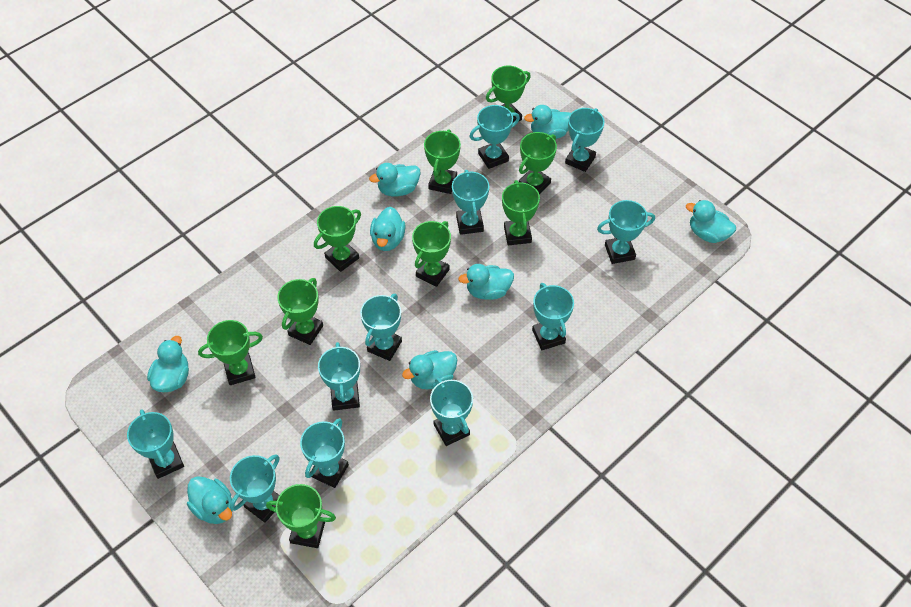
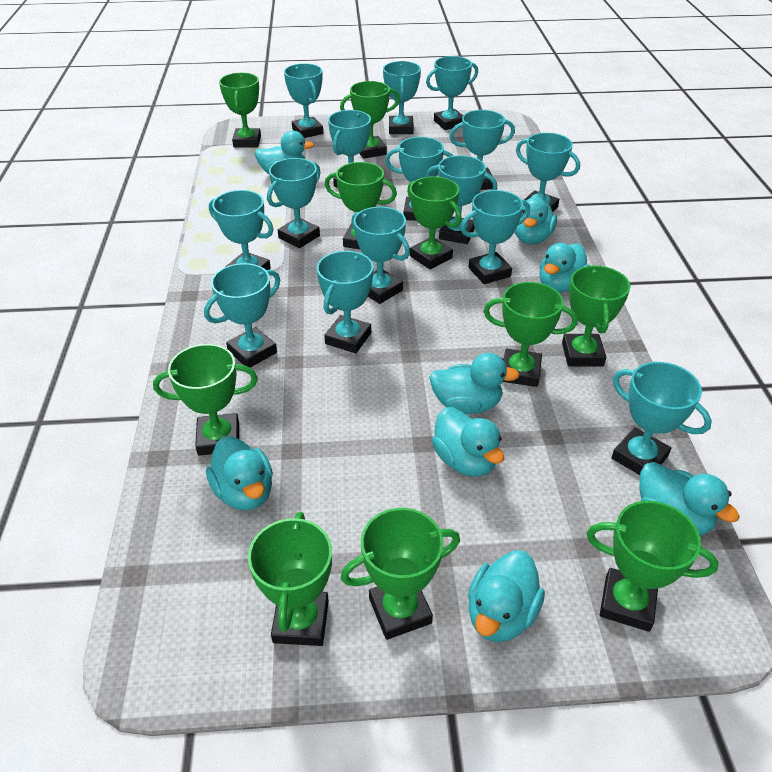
green trophy: [198,320,263,385] [266,484,336,548] [277,278,323,345] [314,206,361,272] [412,221,451,287] [424,129,461,194] [486,66,531,122] [502,180,540,245] [519,132,557,194] = 9 -> [153,344,258,456] [219,73,261,147] [248,512,332,646] [325,162,397,249] [340,81,400,159] [341,508,460,640] [407,176,462,269] [483,282,578,387] [562,265,631,366] [587,501,719,632] = 10
turquoise trophy: [127,409,184,479] [230,454,280,523] [300,418,349,488] [318,342,360,411] [360,293,402,361] [430,377,473,446] [452,170,489,235] [469,105,520,169] [532,283,574,350] [565,108,604,172] [597,200,655,264] = 11 -> [204,263,280,368] [209,190,274,270] [267,158,321,248] [284,63,323,138] [317,251,374,353] [328,110,371,188] [351,207,410,304] [383,61,421,134] [385,137,453,221] [425,155,497,244] [426,56,478,130] [449,110,515,190] [461,190,530,284] [516,133,580,212] [611,362,712,475] = 15

